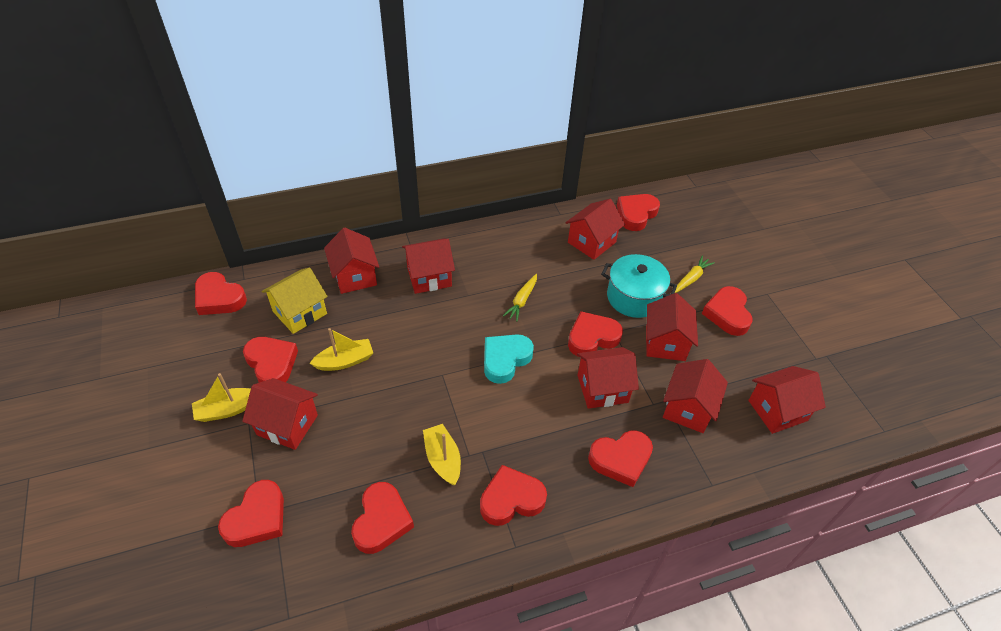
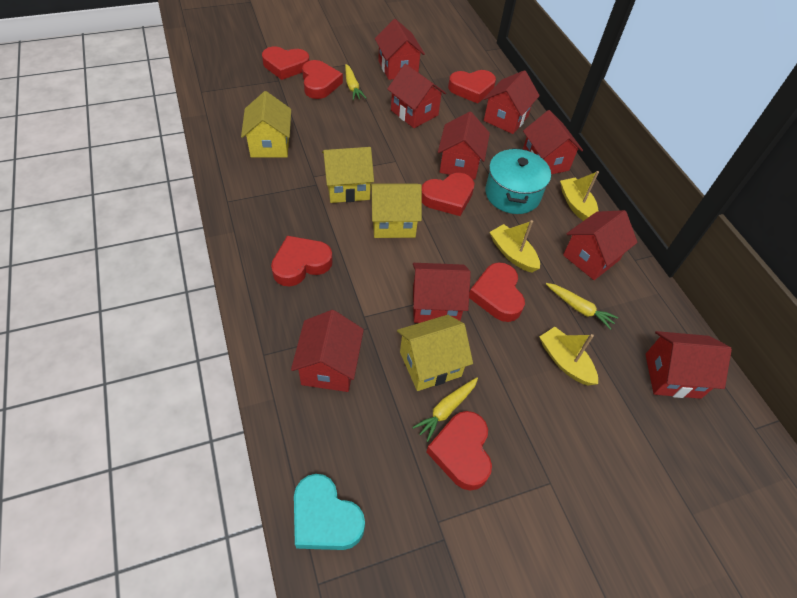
red heart: [195,272,247,315] [218,480,284,547] [243,337,298,383] [351,482,414,554] [480,465,547,526] [568,311,623,357] [588,430,653,487] [617,194,660,231] [702,286,753,336] = 9 -> [262,46,309,80] [271,236,333,286] [302,60,343,99] [422,173,475,216] [426,411,492,491] [448,70,496,104] [469,262,525,322] = 7
red house: [242,378,318,450] [324,228,379,294] [402,239,455,294] [566,199,625,260] [577,347,639,409] [646,293,698,361] [663,359,728,433] [748,366,826,434] = 8 -> [291,310,364,392] [375,19,425,80] [387,64,446,128] [413,263,471,323] [438,112,490,180] [483,70,540,134] [523,110,583,174] [563,210,638,280] [645,331,732,399] = 9
yellow carrot: [503,274,537,321] [675,256,715,293] = 2 -> [345,64,366,100] [412,377,478,442] [546,283,618,330] = 3
yellow house: [262,268,328,334] = 1 -> [241,91,291,158] [322,147,374,203] [370,183,422,238] [397,315,473,391] = 4

